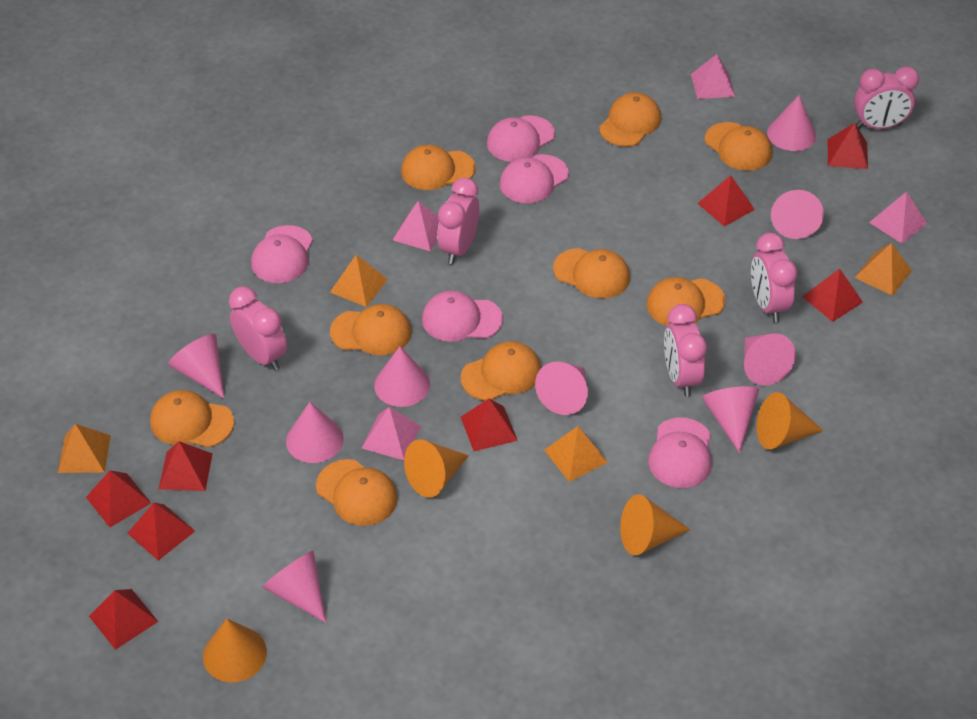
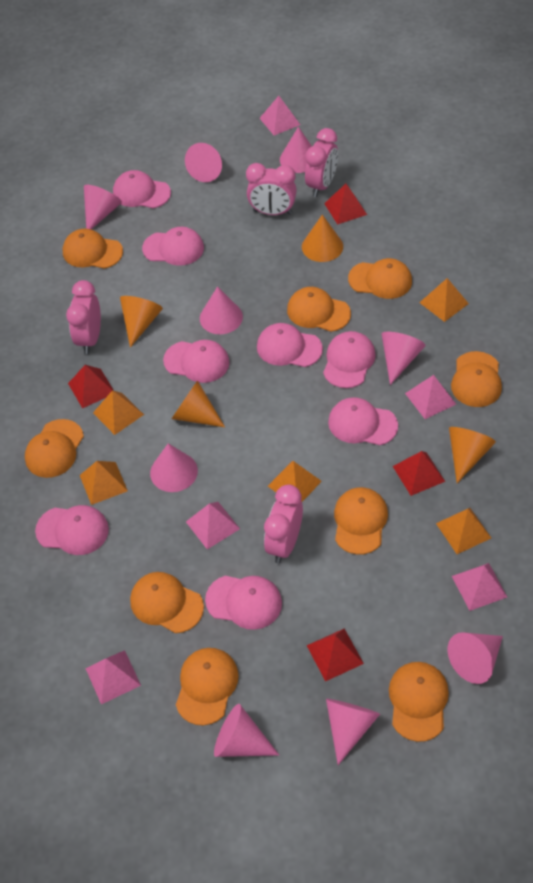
orange pyramid: [58,424,111,473] [330,255,388,307] [544,426,608,482] [855,243,912,296] = 4 -> [80,461,128,505] [93,390,144,435] [268,461,322,502] [419,278,469,322] [436,508,491,554] = 5
pink cap: [251,225,313,283] [422,291,503,342] [487,115,555,162] [500,154,569,203] [648,417,712,488] = 5 -> [35,505,109,555] [113,170,171,208] [142,227,204,266] [163,340,230,383] [205,576,282,630] [257,323,323,367] [323,331,376,388] [328,397,398,445] = 8
pink clock: [229,286,287,371] [437,178,479,264] [664,304,707,397] [751,233,797,322] [854,66,919,129] = 5 -> [66,280,101,354] [246,163,296,215] [264,485,303,563] [305,128,338,197] = 4
pink pyramid: [362,407,421,460] [393,201,439,251] [691,54,735,99] [869,192,927,244] = 4 -> [85,650,141,704] [186,502,240,549] [259,96,300,135] [405,375,456,419] [452,563,507,611] = 5
red pyramid: [86,470,151,527] [89,589,158,650] [127,503,195,561] [159,441,213,491] [461,398,518,451] [697,175,755,227] [802,269,863,322] [828,123,868,169] = 8 -> [68,365,114,408] [306,629,364,681] [324,184,367,225] [393,451,445,496] = 4

